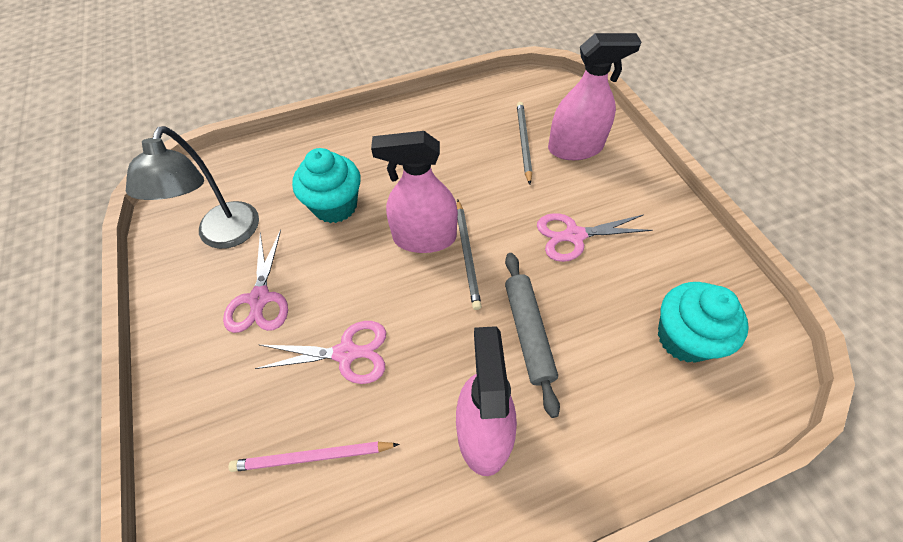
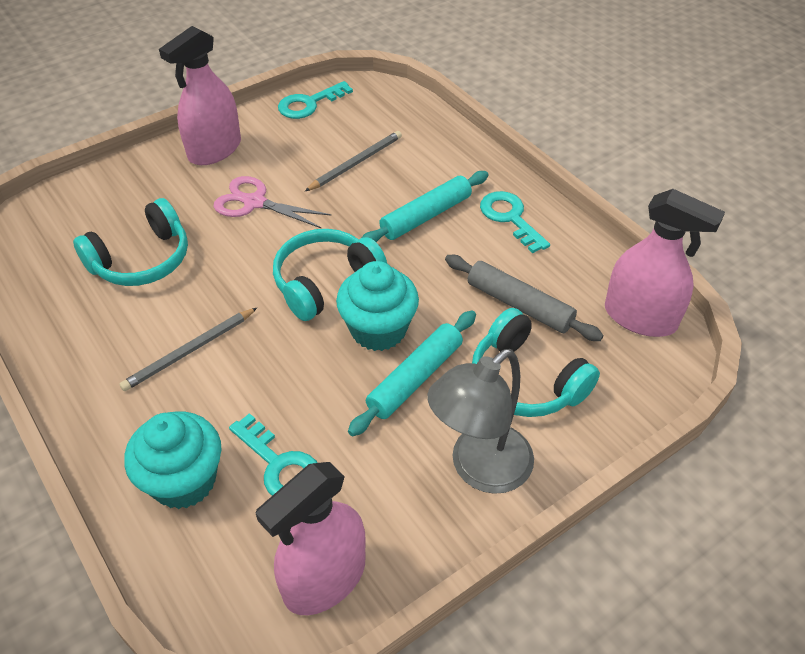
pink pencil: [229,442,400,472] = 1 -> none = 0
pink scissors: [223,230,288,333] [255,321,386,384] [537,213,653,262] = 3 -> [213,176,331,229] = 1
turquoise headphones: none = 0 -> [73,198,188,286] [273,229,387,321] [472,308,600,417] = 3
turquoise key: none = 0 -> [229,413,318,496] [278,81,353,119] [480,191,550,253] = 3
turquoise rolling pin: none = 0 -> [348,310,476,436] [362,171,489,242] = 2

